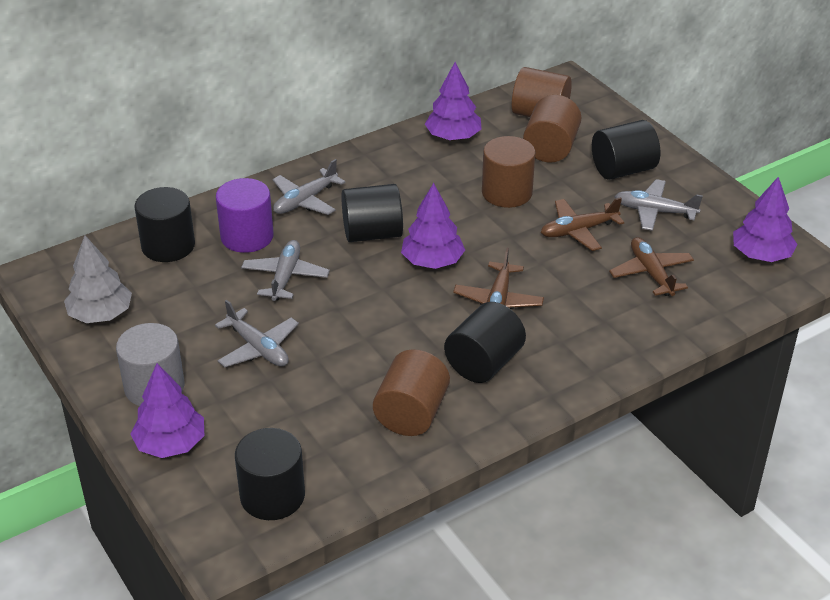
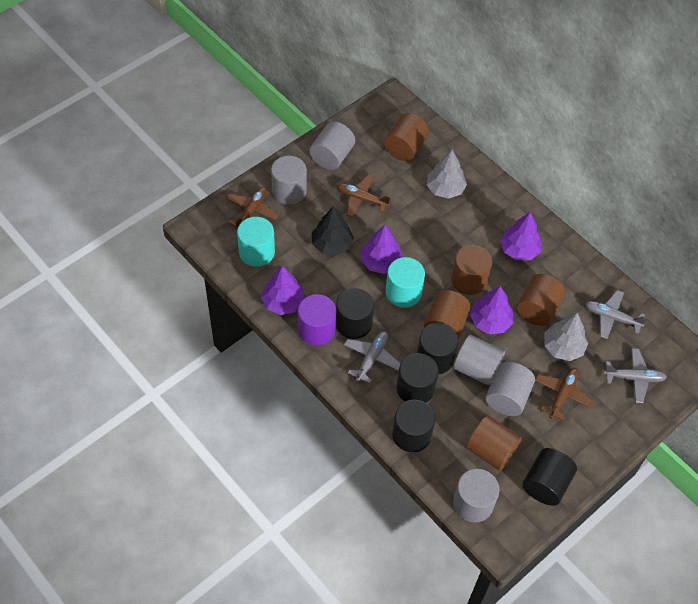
black tree: none = 0 -> [312,206,354,255] = 1
brown cylinder: [373,349,450,436] [482,136,535,208] [511,67,572,117] [523,95,581,162] = 4 -> [384,113,429,161] [424,290,470,339] [451,245,492,295] [466,415,522,471] [517,274,565,326] = 5
grey cylinder: [116,323,184,406] = 1 -> [271,156,307,205] [310,122,355,170] [453,469,500,522] [454,335,505,385] [485,362,535,416] = 5
grey plane: [215,300,299,367] [241,240,330,301] [273,159,346,215] [614,179,703,231] = 4 -> [344,331,400,384] [585,290,647,339] [604,348,667,403] = 3
grey tree: [64,235,132,323] = 1 -> [427,150,467,199] [544,313,588,361] = 2
turquoise cylinder: none = 0 -> [237,217,275,267] [385,257,425,308] = 2

